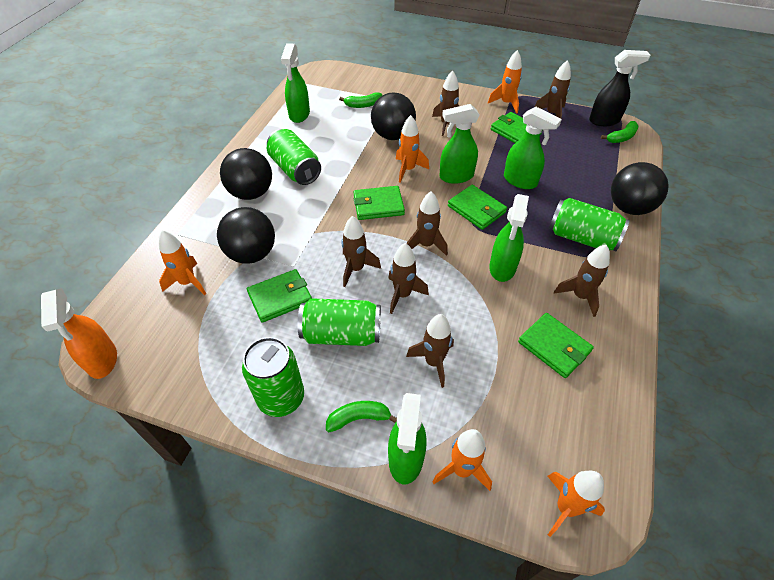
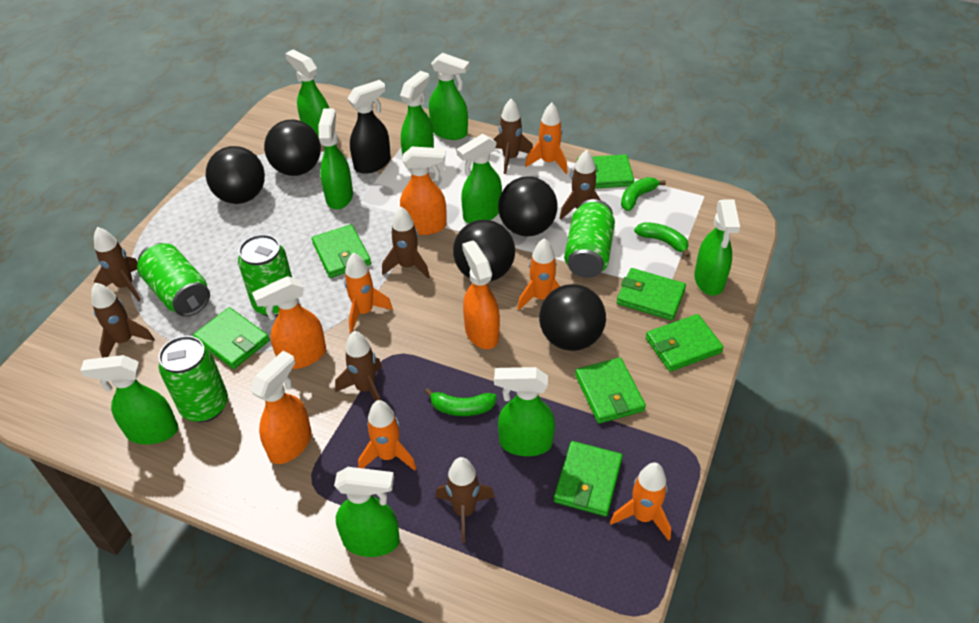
black ball: [217,207,275,264] [220,148,272,200] [371,93,416,140] [611,162,669,215] = 4 -> [206,146,265,204] [264,120,321,176] [453,220,515,282] [498,176,558,236] [539,284,606,351] = 5
green spray bottle: [281,43,310,123] [388,393,426,484] [440,104,480,184] [489,194,529,282] [504,107,562,189] = 5 -> [80,355,178,444] [285,50,329,138] [319,109,353,210] [334,467,400,557] [400,71,434,155] [429,53,470,140] [456,134,502,223] [494,367,555,456] [694,199,740,296] = 9
green wallet: [247,269,312,323] [354,186,405,220] [448,185,507,230] [491,112,542,143] [518,313,594,378] = 5 -> [193,307,270,369] [312,224,371,278] [554,441,623,516] [575,358,646,424] [577,154,634,189] [617,268,686,320] [646,314,724,372] = 7
orange spray bottle: [41,288,117,379] = 1 -> [250,351,312,464] [252,276,326,369] [400,146,447,235] [462,240,500,349] = 4

